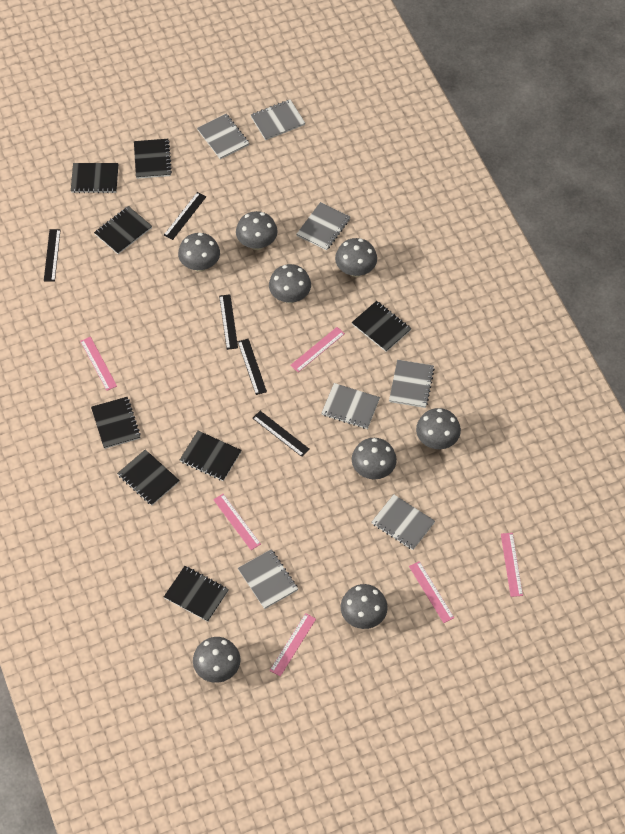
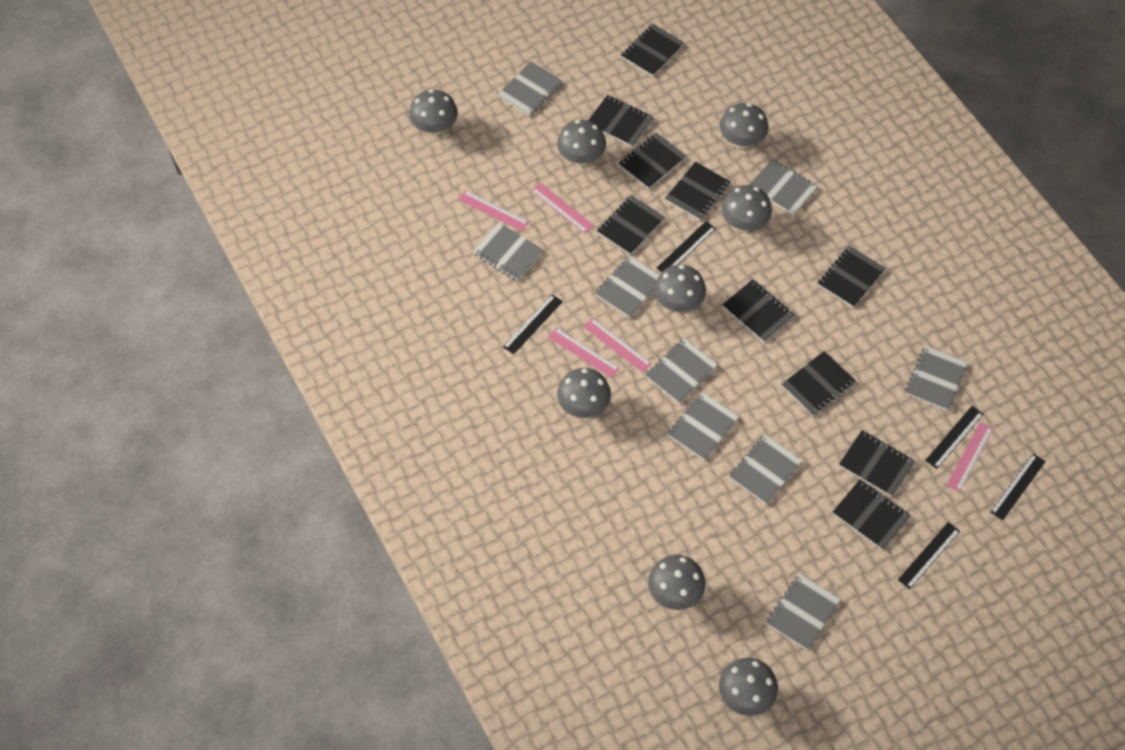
black notebook: [71,163,119,193] [91,397,141,449] [94,206,152,254] [117,449,179,506] [134,139,172,179] [164,566,229,622] [180,431,241,481] [352,301,411,352] = 8 -> [588,95,654,147] [597,195,665,255] [618,132,686,189] [621,23,684,77] [665,162,731,220] [722,279,794,342] [782,351,856,416] [818,246,885,308] [832,480,910,550] [839,430,915,497] = 10
grey notebook: [197,114,249,159] [238,549,298,609] [251,99,305,140] [297,202,350,251] [321,383,380,429] [372,494,435,550] [389,360,435,408] = 7 -> [473,222,544,281] [498,61,562,116] [595,255,659,318] [646,338,718,403] [667,392,739,460] [729,434,803,504] [749,159,818,215] [766,573,841,650] [905,346,968,411] = 9
pink ruler: [80,337,117,391] [213,494,261,550] [270,613,316,676] [290,327,345,372] [409,561,454,623] [501,533,523,597] = 6 -> [458,190,529,232] [531,183,594,233] [548,327,620,378] [583,318,652,373] [947,422,993,492] = 5

